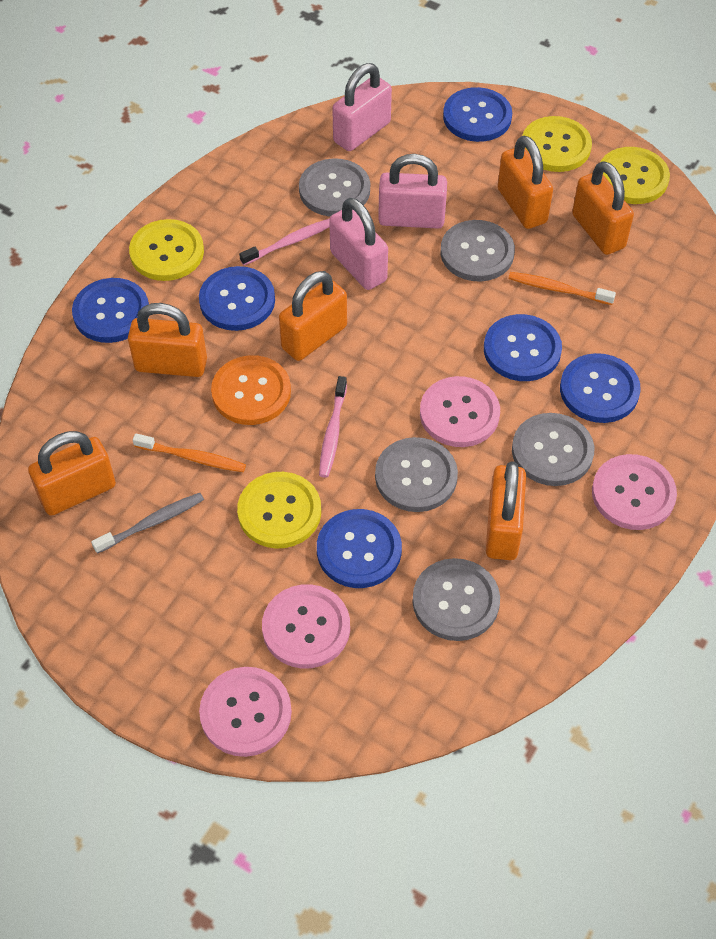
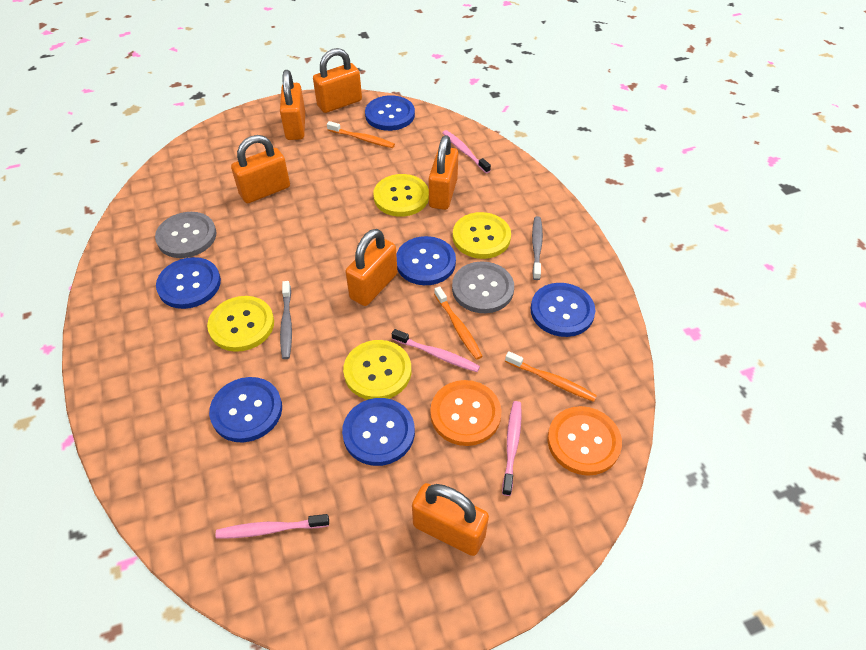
grey button: [299,158,370,216] [375,437,458,512] [412,558,500,641] [440,220,515,282] [512,413,594,486] = 5 -> [155,212,217,258] [452,261,514,313] = 2
grey toothbrush: [91,493,204,554] = 1 -> [280,281,292,359] [532,216,543,280] = 2
orange button: [211,355,291,425] = 1 -> [430,380,501,446] [547,406,622,476] = 2
orange toothbrush: [133,433,246,472] [508,272,616,305] = 2 -> [327,121,395,148] [434,286,483,360] [505,351,597,402] = 3
pink button: [199,667,292,757] [262,584,350,669] [420,376,500,447] [592,454,677,530] = 4 -> none = 0
pink padlock: [329,198,388,290] [332,63,392,151] [378,154,447,228] = 3 -> none = 0
pink toothbrush: [239,218,330,265] [319,376,347,478] = 2 -> [216,514,329,539] [392,329,480,372] [442,130,491,173] [502,401,522,496] = 4

